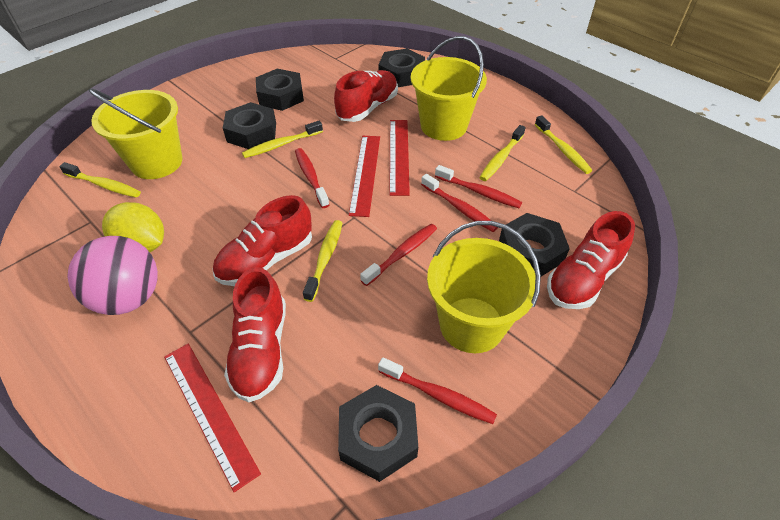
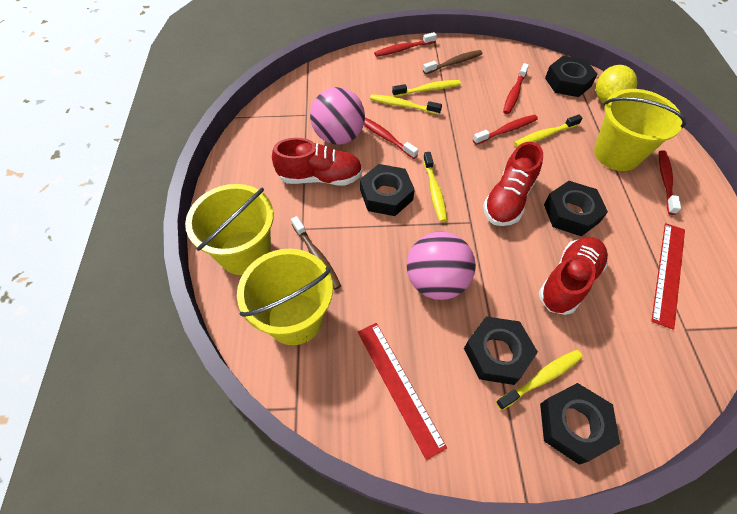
brown toothbrush: none = 0 -> [291,216,341,290] [423,50,483,74] = 2
pink ball: [68,236,158,315] = 1 -> [310,87,365,145] [407,232,476,300] = 2
red ruler: [164,344,261,492] [349,136,380,217] [389,120,410,196] = 3 -> [358,323,447,460] [651,223,685,330] = 2
red shoe: [213,195,312,286] [224,267,286,402] [334,70,398,122] [547,211,635,309] = 4 -> [272,138,363,186] [483,142,543,226] [539,237,608,315] = 3

